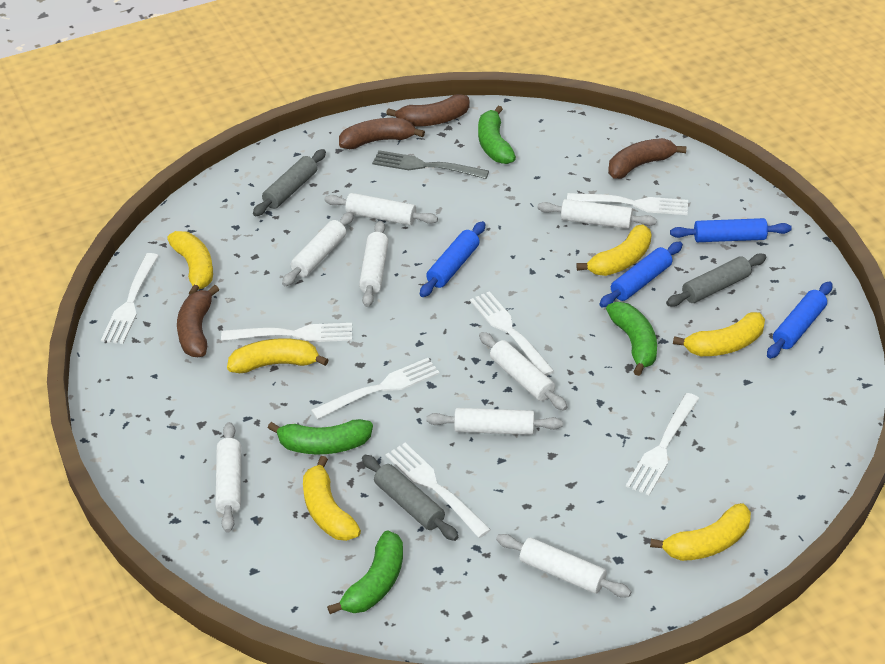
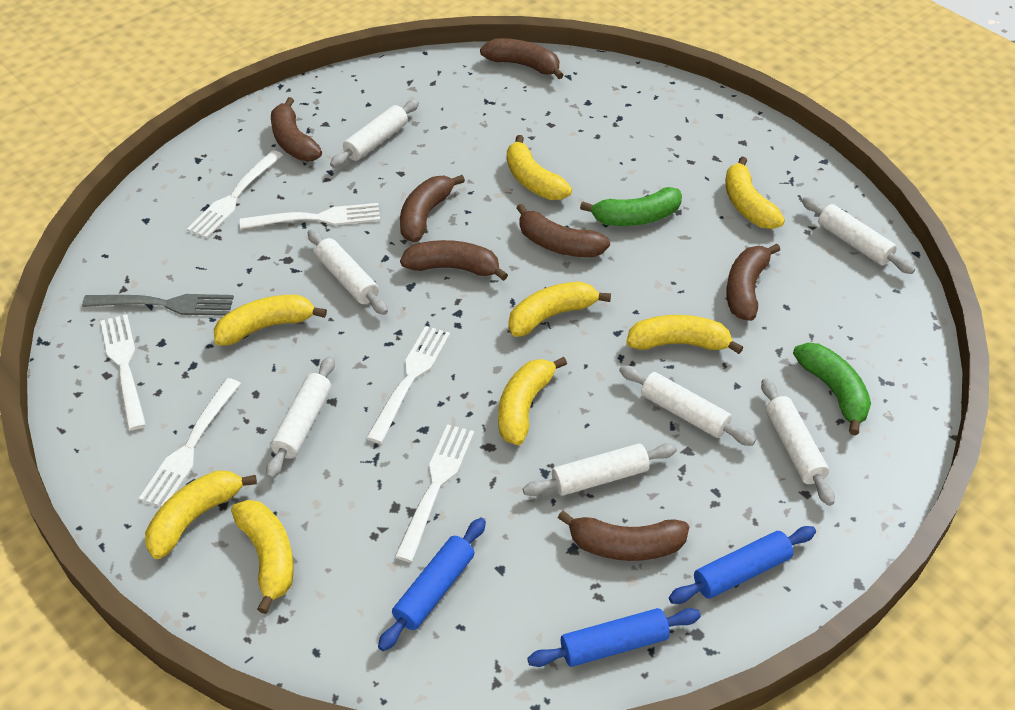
blue rolling pin: [420,221,485,297] [599,242,683,307] [670,218,792,242] [767,281,832,359] = 4 -> [378,518,486,651] [527,608,701,667] [669,526,816,604] = 3
brown banana: [177,285,219,357] [339,118,425,149] [386,94,470,127] [608,138,687,179] = 4 -> [271,97,322,161] [400,175,465,242] [400,240,508,281] [480,38,564,79] [516,204,610,257] [558,511,689,561] [726,243,780,321] = 7
green banana: [268,419,373,454] [327,530,403,614] [478,106,516,164] [606,302,657,376] = 4 -> [580,187,682,226] [793,343,871,435] = 2
grey rolling pin: [253,149,326,216] [362,455,458,541] [666,254,767,307] = 3 -> none = 0
white fork: [101,253,159,344] [221,323,352,342] [311,358,440,420] [386,443,491,538] [470,291,554,376] [567,193,688,215] [626,393,699,495] = 7 -> [100,314,146,431] [139,378,241,507] [187,150,283,238] [240,203,380,229] [366,326,450,444] [395,424,474,562] = 6
white rolling pin: [215,422,241,533] [282,212,354,286] [324,193,438,225] [359,221,388,307] [426,408,563,435] [479,332,567,411] [496,534,631,598] [537,199,657,229] = 8 -> [266,356,335,479] [308,229,388,315] [330,99,419,168] [523,443,677,496] [619,365,756,446] [761,378,835,506] [802,197,915,274] = 7
yellow banana: [167,231,213,294] [227,338,328,373] [303,456,361,541] [576,225,652,276] [650,503,751,561] [673,312,765,356] = 6 -> [145,470,257,559] [214,295,327,346] [231,500,294,614] [498,357,567,445] [507,135,572,200] [508,282,611,337] [626,315,744,354] [725,157,785,229] = 8

